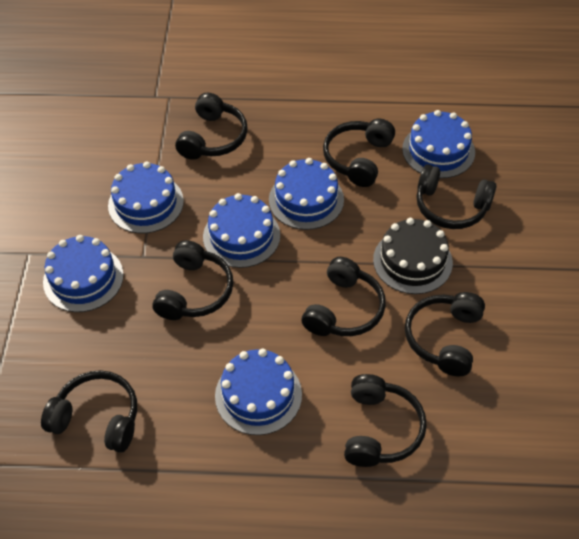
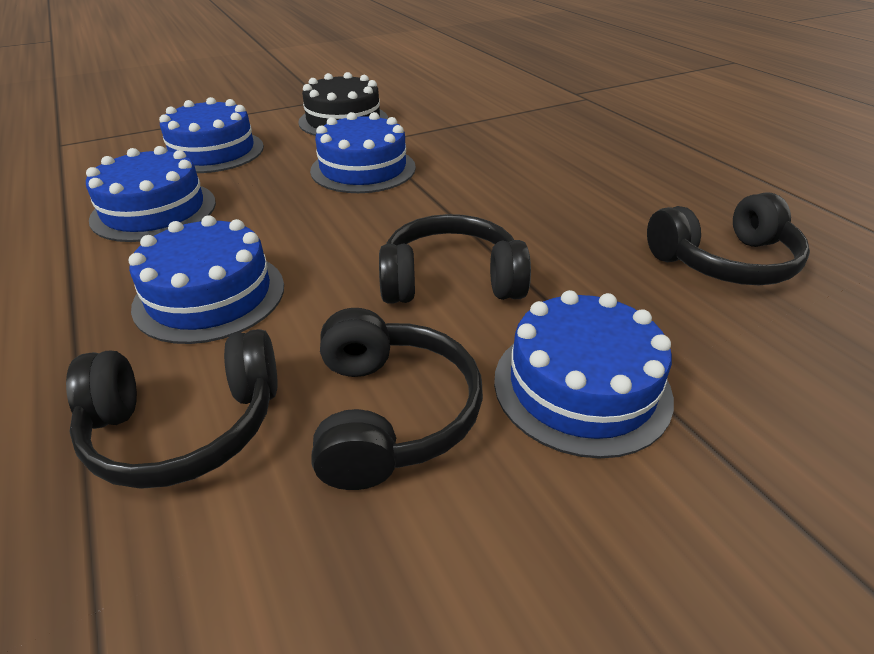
black headphones: [41,370,137,453] [152,240,234,320] [175,92,248,160] [302,257,386,336] [323,118,395,187] [344,374,427,467] [405,292,485,376] [416,164,497,229] = 8 -> [66,329,278,489] [311,308,483,490] [379,214,531,304] [647,192,810,285] = 4
blue cake: [43,235,124,312] [108,162,184,233] [203,193,280,268] [215,349,302,435] [269,158,344,230] [402,110,475,178] = 6 -> [86,146,216,242] [128,215,284,344] [159,97,264,173] [310,112,416,193] [494,290,674,459] = 5

